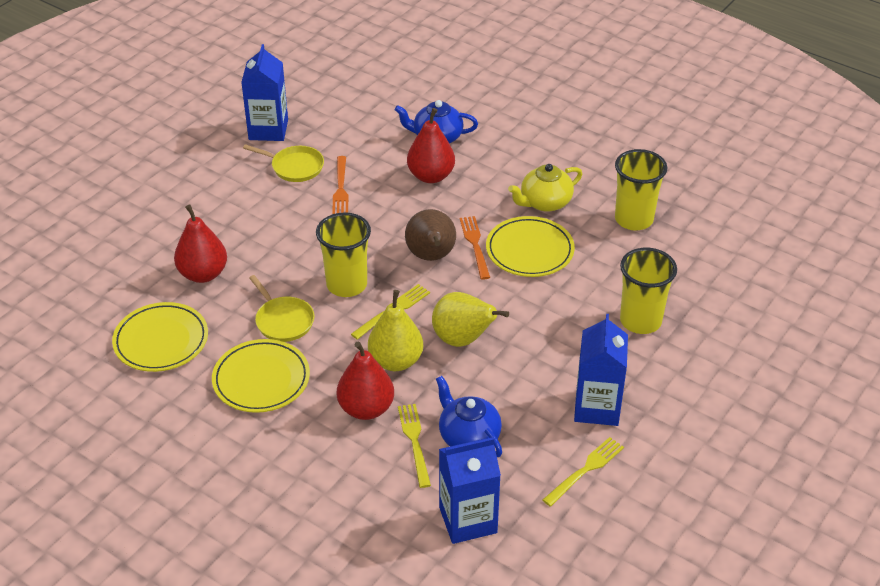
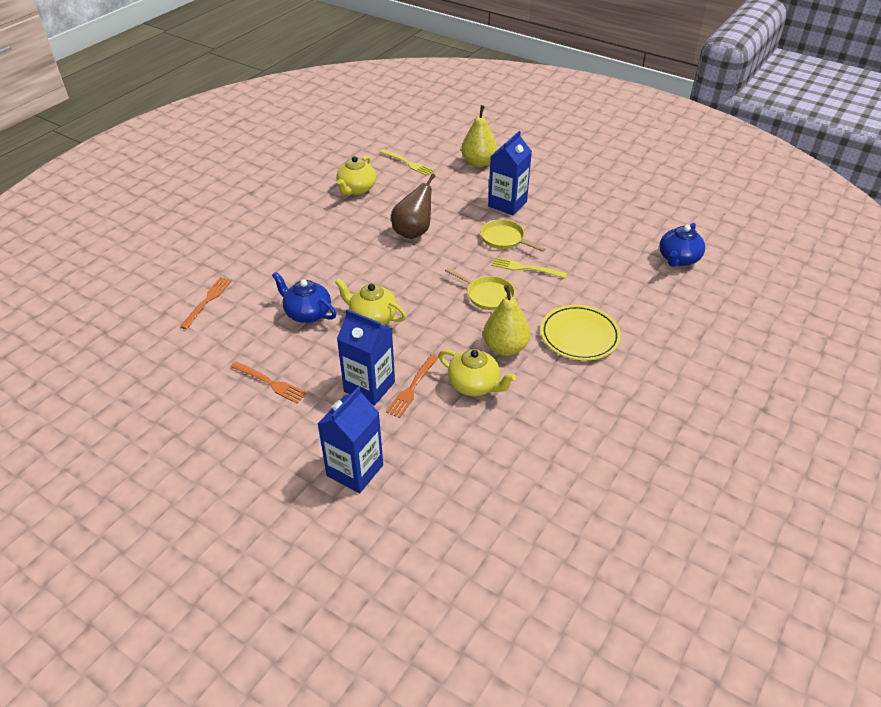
orange fork: [332,156,349,214] [460,216,490,280] = 2 -> [180,277,232,329] [231,361,307,404] [386,354,439,418] = 3
red pear: [174,205,227,283] [337,341,394,420] [407,108,455,183] = 3 -> none = 0
yellow cup: [316,212,371,297] [615,149,667,231] [620,248,677,334] = 3 -> none = 0
yellow fork: [351,284,430,340] [398,404,431,488] [542,437,624,507] = 3 -> [380,149,434,176] [491,257,568,278] = 2
yellow plate: [112,302,208,372] [212,339,310,413] [486,216,575,277] = 3 -> [540,305,621,361] = 1
yellow teapot: [508,164,582,212] = 1 -> [335,279,407,325] [336,156,376,195] [439,349,516,396] = 3

